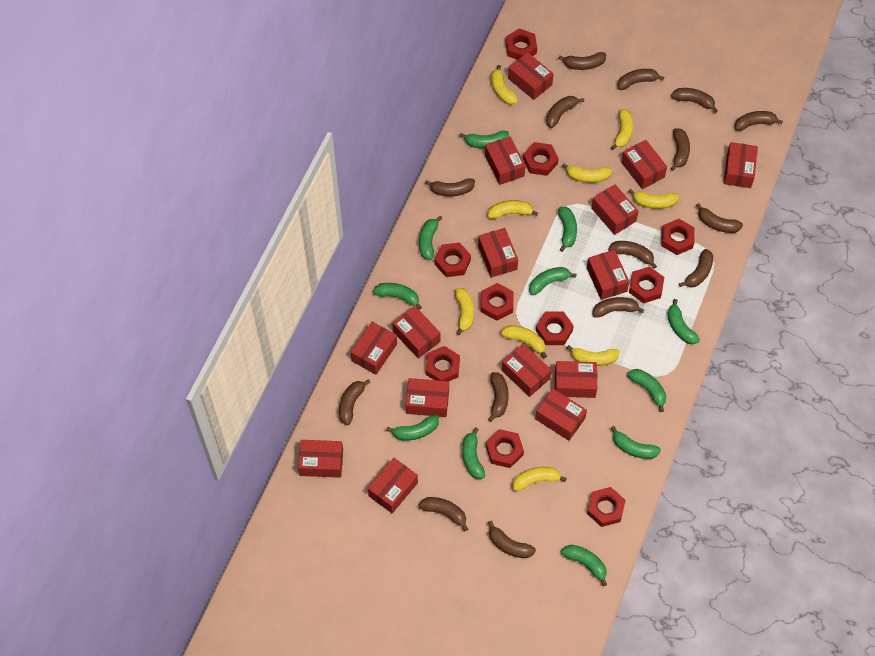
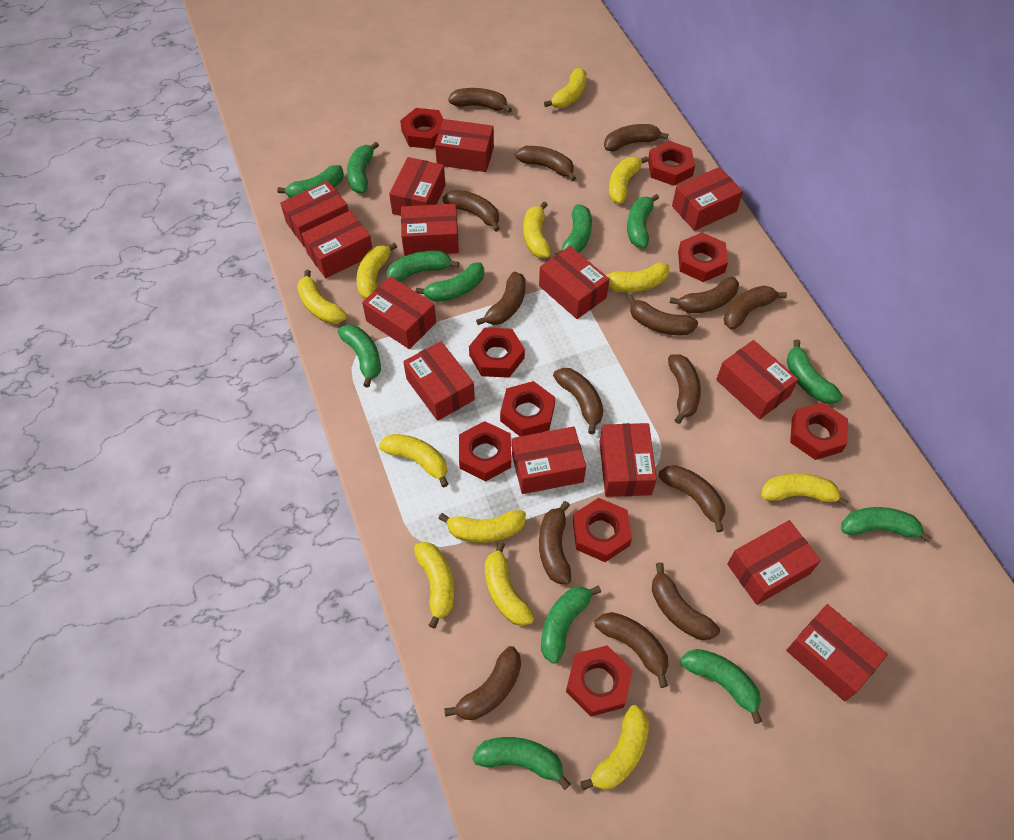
green banana: [373,283,422,310] [386,415,439,441] [419,216,442,260] [460,131,509,149] [462,428,485,479] [529,267,577,295] [558,207,577,252] [561,545,607,586] [611,426,661,459] [627,369,666,412] [667,299,700,344] = 11 -> [277,165,344,198] [338,324,381,388] [347,142,379,193] [387,250,459,282] [416,262,484,302] [472,737,571,790] [541,586,601,664] [555,205,592,255] [627,194,659,248] [680,649,762,724] [787,339,842,404] [842,507,932,543] = 12
red box: [298,440,343,478] [351,322,397,375] [368,458,418,513] [392,306,440,359] [406,378,449,417] [478,228,518,277] [485,136,526,185] [502,344,552,397] [508,52,553,100] [535,389,587,441] [555,361,597,398] [587,250,629,300] [591,184,639,235] [621,140,667,189] [723,142,758,188] = 15 -> [280,181,349,247] [302,211,372,278] [362,276,436,349] [389,157,446,216] [401,204,459,256] [403,341,475,421] [435,119,494,172] [512,426,586,494] [539,246,609,319] [600,423,657,497] [672,167,743,231] [716,340,798,420] [727,520,821,605] [786,604,888,701] = 14
red nut: [426,346,460,381] [435,242,471,277] [481,283,513,321] [486,429,524,468] [505,28,537,60] [523,142,559,176] [536,311,574,345] [587,487,626,527] [629,267,664,303] [661,219,695,255] = 10 -> [400,108,443,149] [459,421,511,481] [469,327,525,378] [500,381,556,436] [566,645,633,716] [573,498,632,562] [648,141,695,186] [678,232,728,282] [790,402,848,460] = 9
yellow banana: [455,288,474,335] [488,200,538,219] [491,65,518,105] [501,325,547,358] [512,467,567,491] [562,163,612,183] [567,345,619,366] [611,109,633,150] [628,189,679,209] = 9 -> [297,270,347,324] [357,242,397,299] [379,434,448,488] [414,542,454,629] [439,510,526,543] [485,542,534,626] [523,202,551,258] [544,68,587,108] [580,705,649,791] [606,262,670,292] [609,156,648,204] [761,473,849,507] = 12

